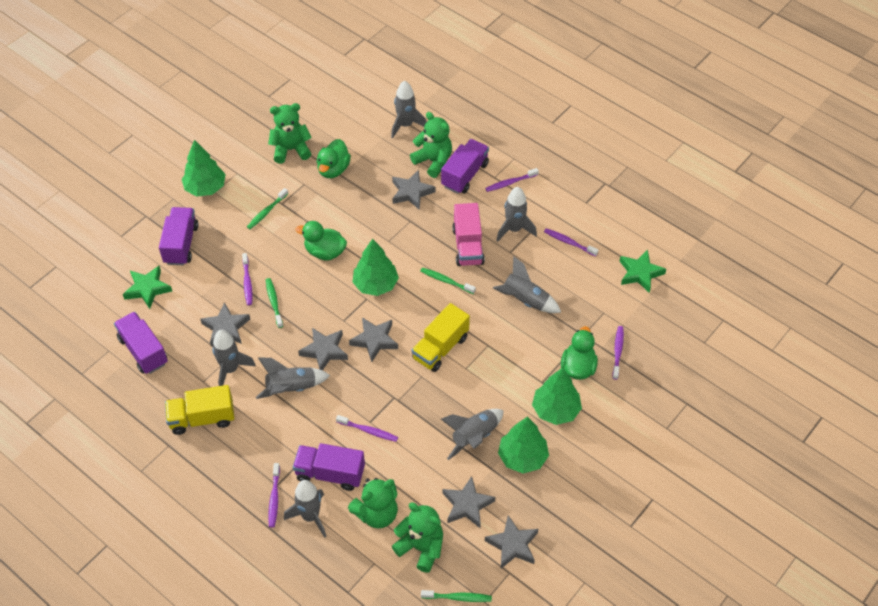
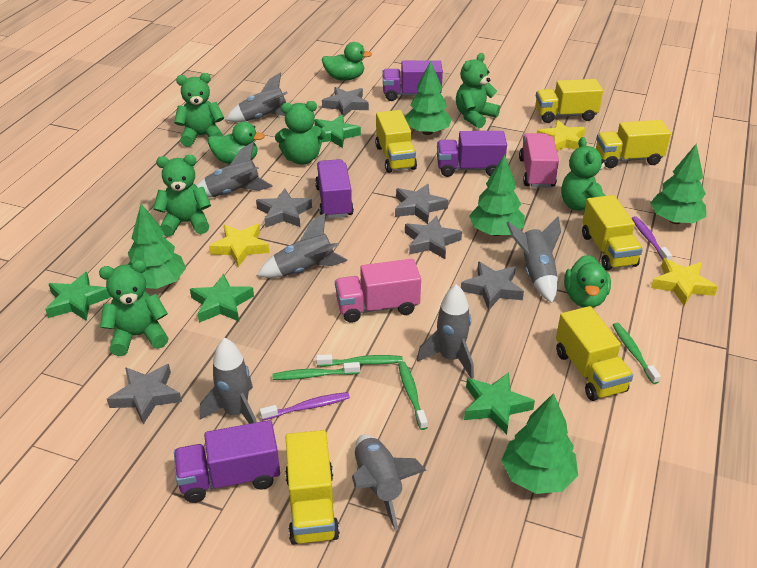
green star: [123,266,172,309] [619,250,666,293] = 2 -> [45,272,111,321] [190,274,254,323] [314,115,361,148] [464,372,535,435] = 4
green teddy bear: [268,103,312,164] [348,478,398,529] [392,502,443,573] [410,112,452,178] = 4 -> [99,260,168,356] [153,155,211,237] [174,73,224,147] [275,101,326,165] [456,53,500,128] [561,137,607,211] = 6
green tree: [182,140,226,196] [352,239,399,296] [498,416,549,474] [532,368,582,425] = 4 -> [128,204,186,289] [405,60,452,135] [469,154,525,236] [501,393,578,494] [650,144,706,224] = 5
pink truck: [452,203,485,266] = 1 -> [335,259,421,323] [519,133,559,188] = 2
purple toothbrush: [242,253,253,305] [268,463,280,528] [336,415,398,442] [485,168,539,192] [544,228,598,256] [612,326,624,380] = 6 -> [260,392,350,420] [631,216,672,260] = 2
yellow star: none = 0 -> [209,224,269,267] [537,120,585,151] [651,258,718,306] = 3
yellow truck: [165,385,235,435] [412,303,470,372] = 2 -> [285,430,340,545] [375,110,417,173] [536,79,603,123] [556,306,633,401] [582,195,643,271] [596,120,671,168] = 6

